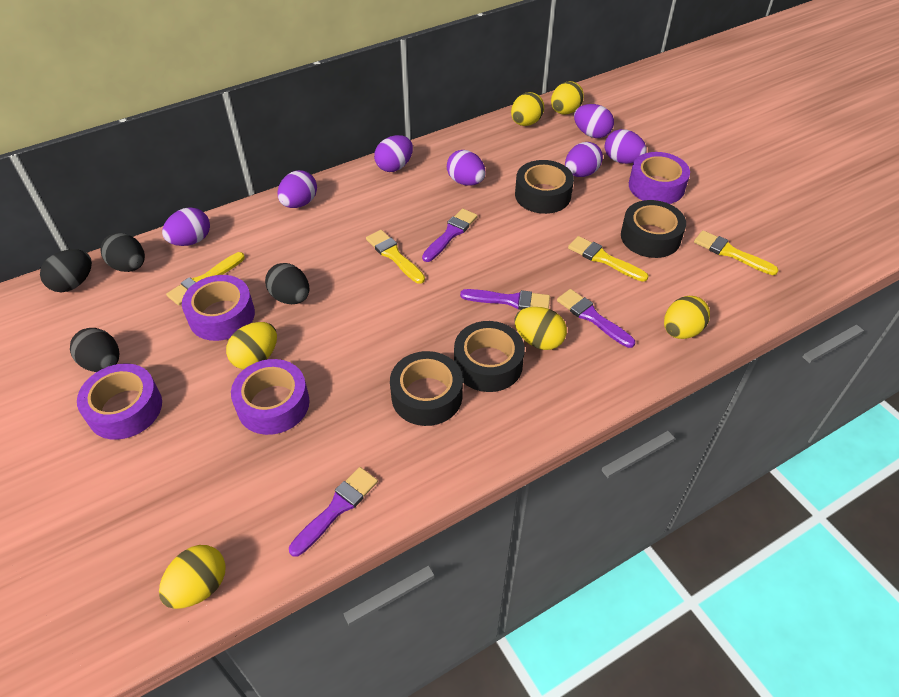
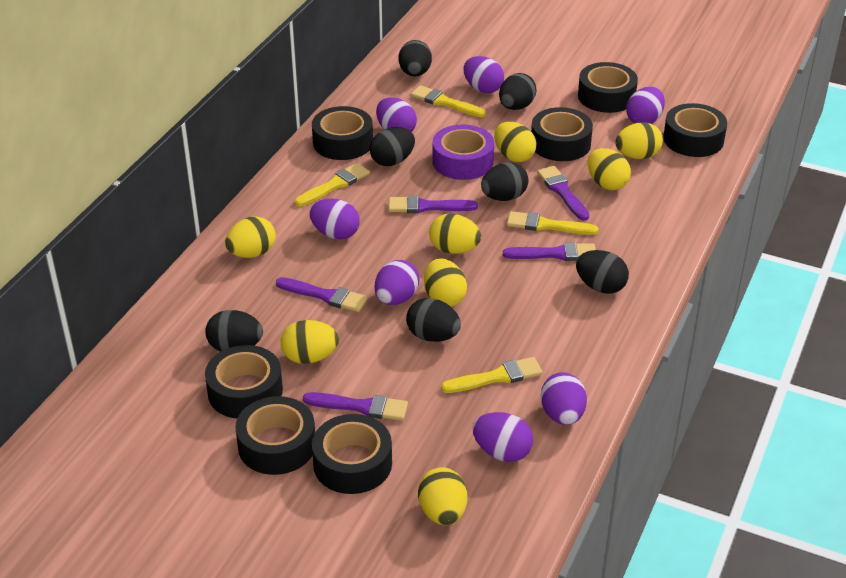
black egg: [40,249,92,292] [70,328,119,372] [101,233,145,272] [265,263,309,304] = 4 -> [205,310,263,352] [370,127,415,166] [398,40,432,77] [406,298,461,342] [481,162,528,201] [499,73,536,110] [576,250,629,294] = 7
black tape: [390,351,463,426] [454,321,525,392] [515,160,574,214] [621,200,686,258] = 4 -> [205,345,283,418] [235,396,315,475] [312,106,373,160] [312,414,392,494] [531,107,593,161] [578,62,638,113] [663,103,727,157] = 7
purple brush: [289,467,378,557] [422,208,478,262] [460,289,550,310] [557,289,635,348] = 4 -> [276,277,368,312] [303,392,408,421] [389,196,478,213] [503,242,596,261] [537,166,589,221] = 5
purple tape: [77,364,162,440] [182,275,255,341] [231,359,310,435] [629,152,690,204] = 4 -> [432,124,494,180] = 1
yellow egg: [159,545,226,609] [226,322,277,369] [511,92,544,126] [514,307,567,350] [551,81,584,114] [664,296,710,339] = 6 -> [225,216,276,258] [281,320,339,364] [418,467,467,525] [424,259,467,307] [429,214,481,254] [494,122,536,162] [588,148,631,190] [615,122,663,159] = 8

